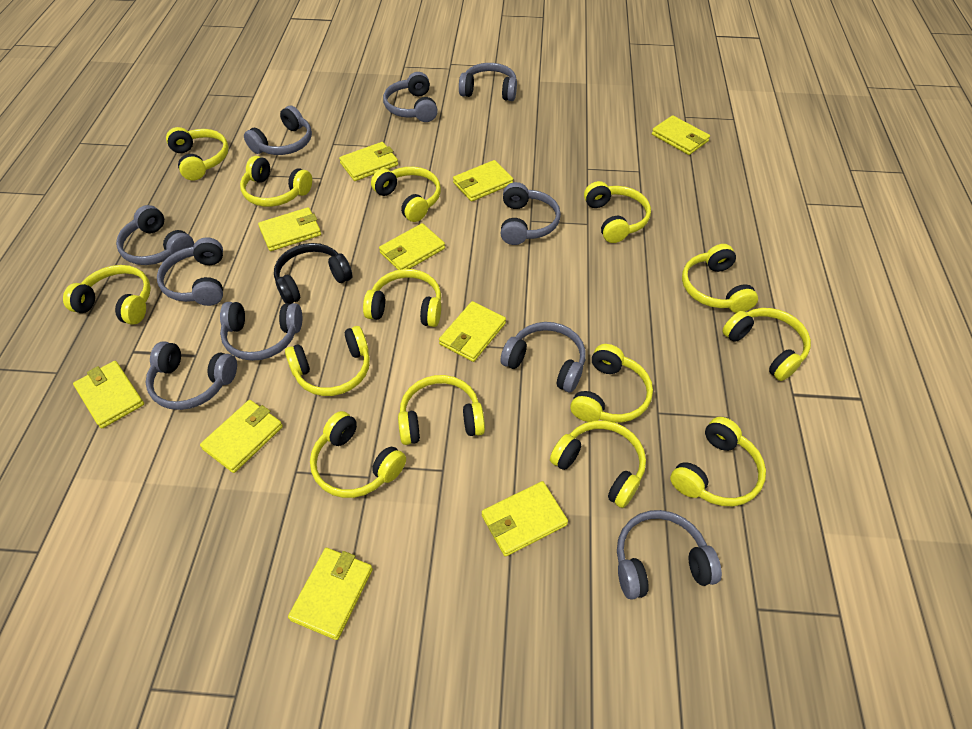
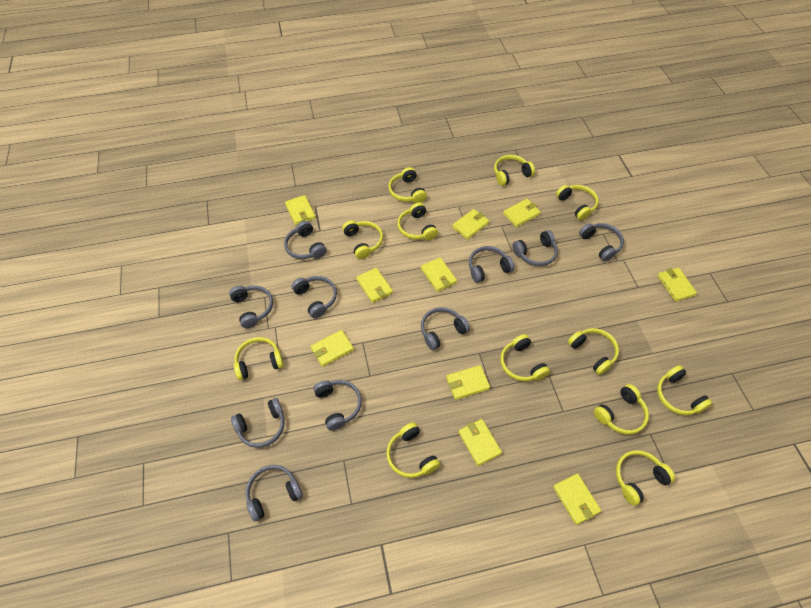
black headphones: [274,243,353,304] = 1 -> none = 0
yellow headphones: [63,265,151,325] [166,127,229,180] [240,156,312,207] [285,326,370,396] [310,411,406,498] [363,269,441,327] [371,167,441,222] [398,375,485,445] [550,421,646,508] [570,344,653,423] [584,181,651,243] [670,417,766,506] [682,244,758,313] [723,308,811,381] = 14 -> [234,337,284,380] [342,220,383,259] [386,422,440,478] [388,167,427,203] [397,203,438,240] [494,155,535,186] [500,334,550,381] [556,185,599,221] [568,328,619,375] [594,384,649,435] [616,450,675,506] [657,365,712,415] = 12

